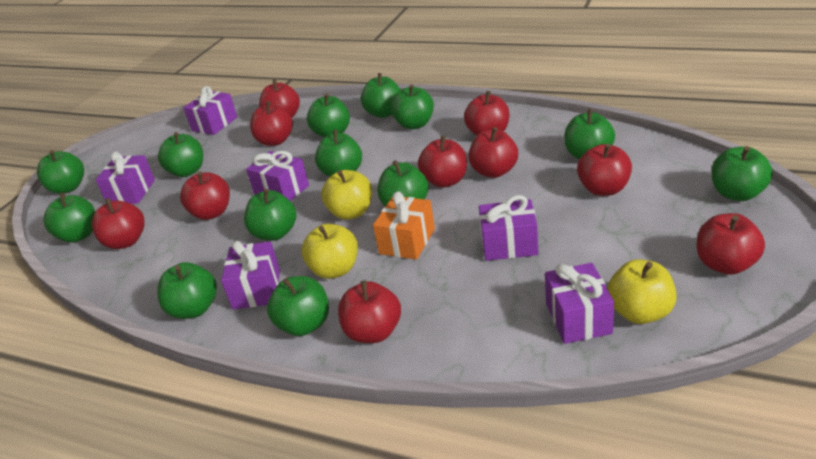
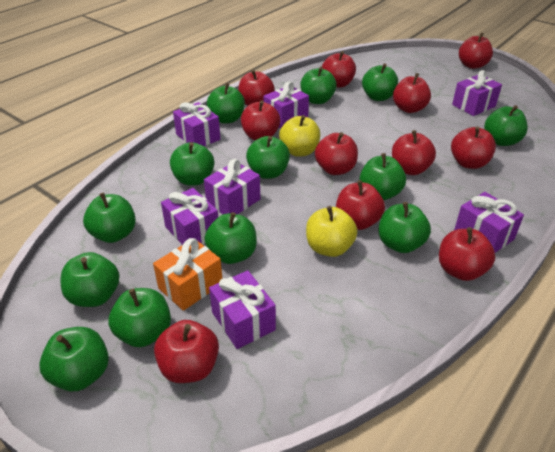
purple gift: [96,151,155,204] [183,86,237,135] [221,241,280,309] [246,151,309,201] [479,195,539,261] [545,263,614,344] = 6 -> [161,188,218,245] [173,102,220,146] [204,159,260,214] [209,270,276,349] [264,81,309,129] [452,70,502,116] [454,192,524,253] = 7
red apple: [92,198,145,249] [180,171,230,220] [250,101,293,146] [259,79,300,117] [338,280,401,343] [418,136,467,188] [464,91,509,136] [468,127,518,178] [577,144,632,196] [696,213,765,275] = 10 -> [154,320,219,383] [238,69,275,106] [241,101,280,140] [315,132,358,175] [322,51,356,88] [336,180,385,230] [392,130,436,175] [393,73,431,113] [439,227,495,281] [451,126,496,169] [459,33,493,69] = 11
yellow apple: [301,224,358,279] [321,170,372,220] [607,259,677,324] = 3 -> [279,115,320,157] [306,206,357,257] = 2

